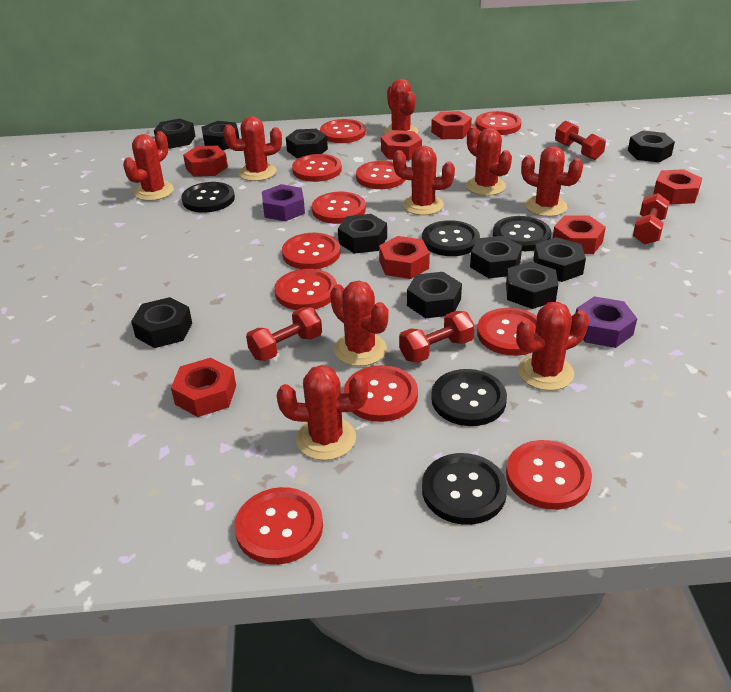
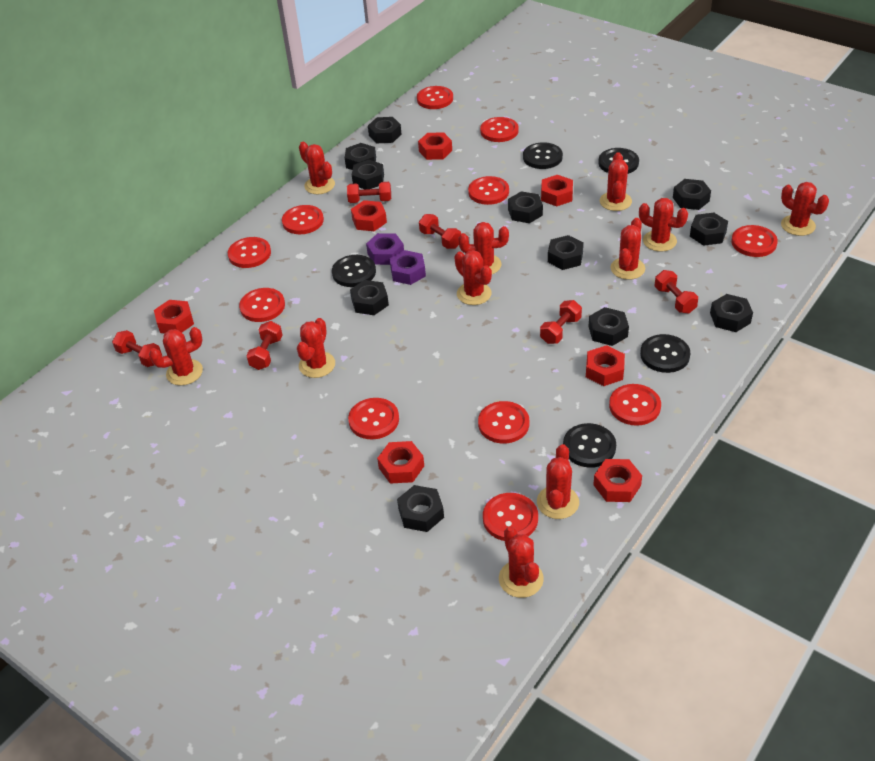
black nut: [131,297,192,348] [154,119,195,149] [202,121,239,150] [286,129,328,159] [338,214,387,254] [407,272,462,318] [470,236,522,278] [506,261,558,309] [533,237,586,282] [628,131,675,163] = 10 -> [345,143,376,170] [350,280,389,315] [352,160,384,189] [368,117,401,144] [397,485,444,532] [508,191,543,223] [548,235,584,270] [588,307,629,346] [673,179,711,210] [690,213,728,246] [710,294,753,332] = 11
red cactus: [123,131,174,201] [223,116,282,181] [277,365,368,460] [330,281,388,366] [383,79,419,135] [393,146,455,215] [466,126,512,196] [516,302,589,391] [521,146,583,217] = 9 -> [149,327,203,386] [297,318,335,378] [299,142,335,194] [455,250,492,305] [459,222,509,274] [499,526,544,598] [537,444,579,519] [600,152,632,211] [611,218,645,280] [639,198,688,252] [781,182,829,236] = 11
red dumbbell: [246,307,322,361] [399,311,475,363] [555,121,606,160] [633,193,669,245] = 4 -> [112,330,162,367] [246,321,283,370] [347,182,391,203] [419,214,461,249] [540,300,582,344] [655,270,698,313] = 6

